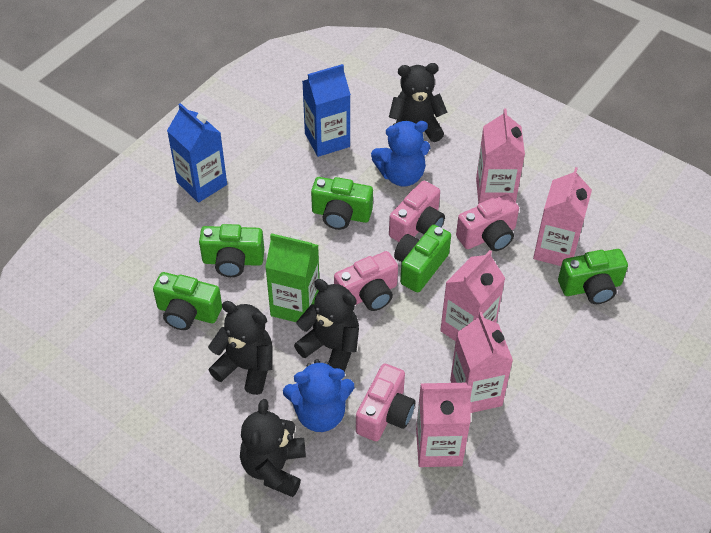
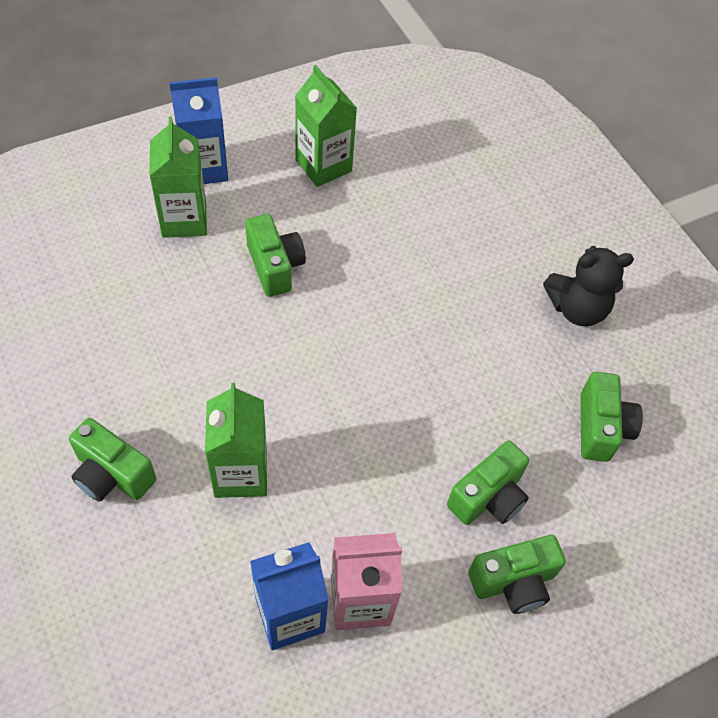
black teddy bear: [208,301,273,395] [240,399,306,497] [294,279,359,372] [389,63,448,142] = 4 -> [543,246,634,326] = 1
blue teddy bear: [283,359,354,432] [371,121,430,187] = 2 -> none = 0
green carton: [265,233,319,322] = 1 -> [149,117,207,238] [205,383,267,498] [295,65,357,187] = 3
pink camera: [334,251,398,311] [356,363,415,441] [389,181,445,242] [456,194,519,251] = 4 -> none = 0
pink carton: [416,383,471,467] [440,250,505,341] [450,312,513,413] [476,109,525,204] [533,167,592,266] = 5 -> [331,533,402,630] = 1

